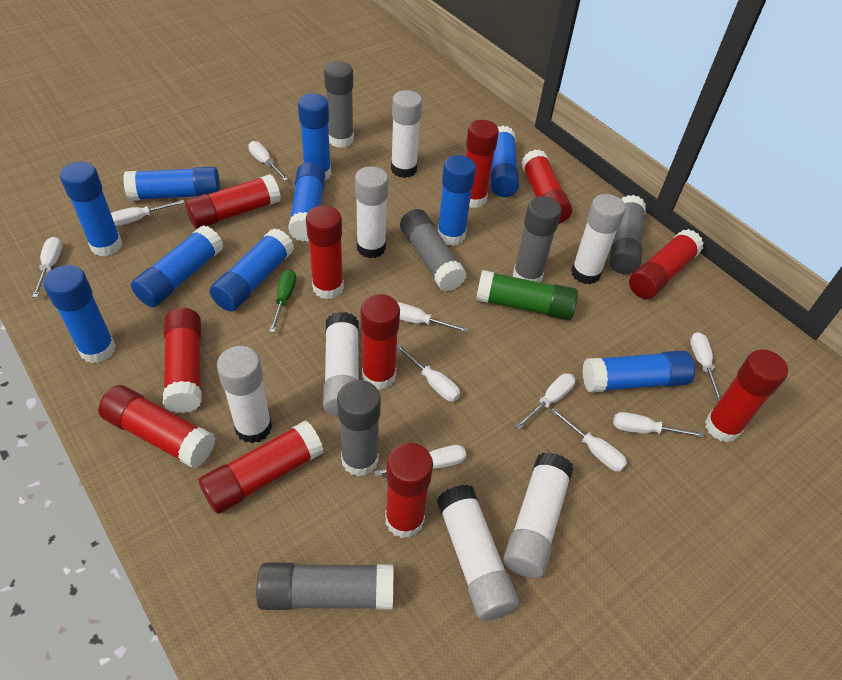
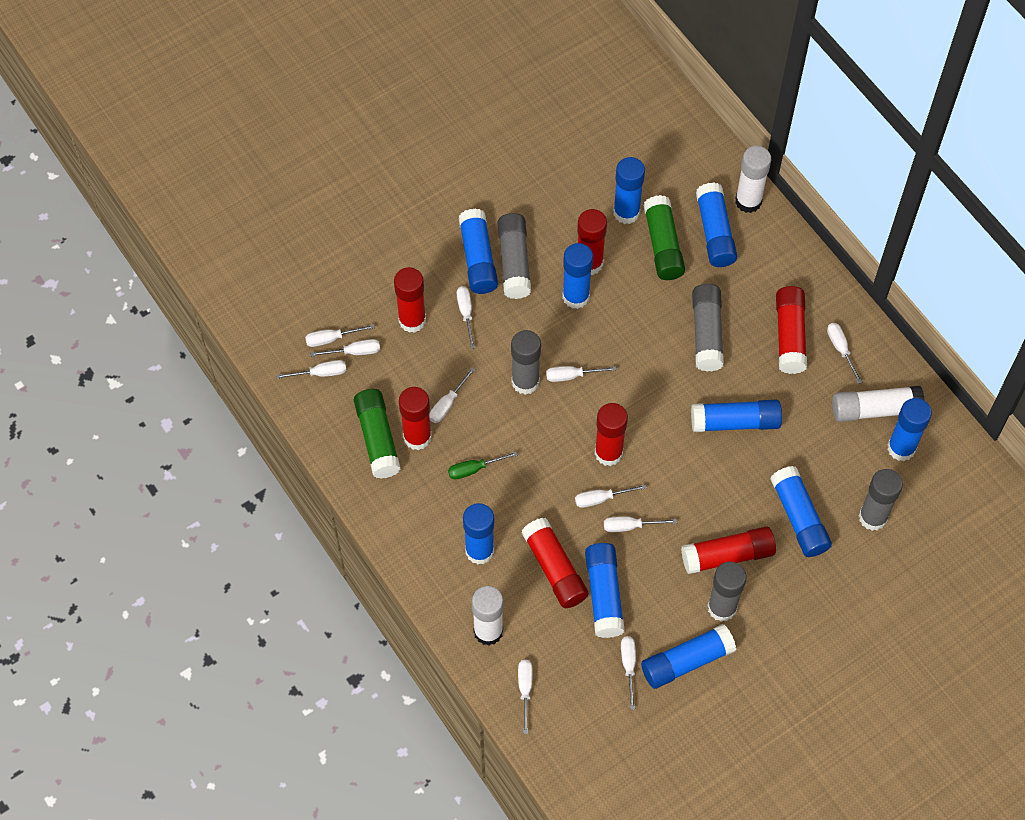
green glue stick: [476,270,578,320] = 1 -> [354,389,401,479] [643,195,685,280] = 2
grey glue stick: [256,562,393,610] [324,61,354,148] [337,380,381,477] [400,209,467,291] [513,196,562,282] [609,195,646,274] = 6 -> [498,213,531,299] [511,330,541,395] [692,284,724,372] [708,562,747,622] [859,469,903,531] = 5
red glue stick: [98,385,215,468] [163,308,202,413] [185,174,281,229] [199,420,324,514] [306,205,344,299] [360,294,400,390] [385,443,433,538] [466,120,499,208] [521,149,572,224] [629,229,704,299] [705,349,788,442] = 11 -> [394,267,426,333] [399,387,432,450] [521,518,588,608] [577,209,607,275] [595,403,628,466] [681,526,776,574] [776,286,807,374] = 7
white glue stick: [217,346,272,443] [323,312,359,417] [355,166,388,258] [391,90,422,178] [437,485,519,620] [503,452,573,578] [571,194,626,284] = 7 -> [471,586,504,646] [735,146,771,213] [832,386,924,422] = 3
white screwdriver: [32,237,62,297] [111,200,185,226] [248,141,288,181] [374,445,466,477] [397,302,468,333] [397,344,460,402] [516,373,575,430] [550,408,627,472] [613,412,704,437] [690,332,722,402] = 10 -> [276,360,346,379] [305,324,374,347] [310,339,380,357] [429,367,475,423] [457,286,475,349] [518,660,533,734] [546,366,616,382] [575,485,646,508] [604,517,677,532] [621,636,636,710] [827,323,862,384] = 11

